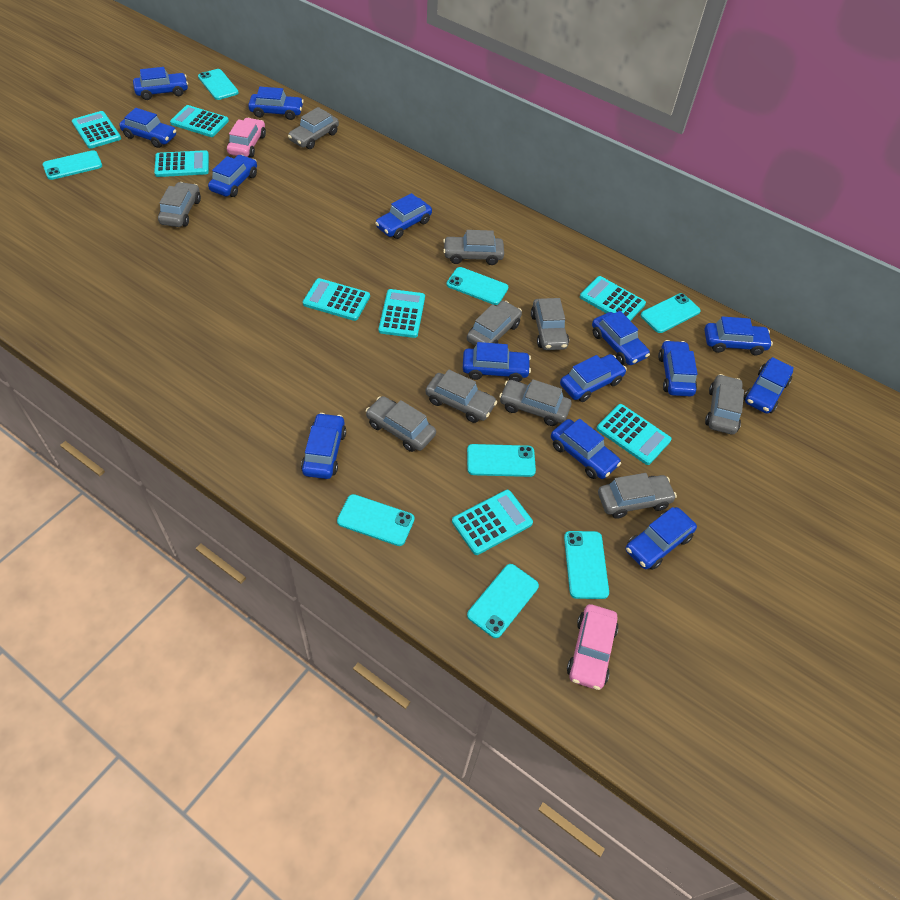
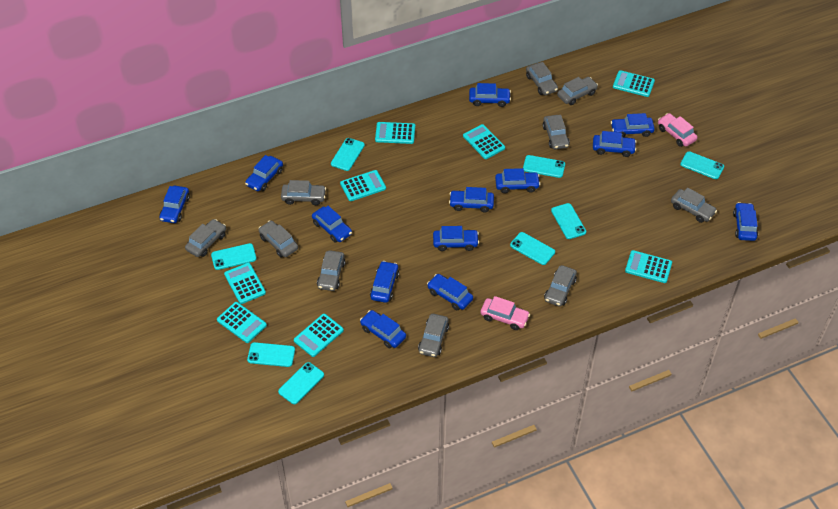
blue car: [119,108,176,148] [133,67,188,100] [208,155,257,197] [248,87,304,120] [301,413,346,479] [375,193,432,239] [463,342,531,382] [551,419,621,479] [560,354,627,402] [592,311,650,365] [626,507,697,570] [658,340,698,396] [704,316,773,355] [743,357,794,414] = 14 -> [159,186,190,223] [245,155,283,191] [312,206,352,242] [360,310,406,348] [370,261,399,303] [427,274,473,310] [433,226,479,251] [449,187,494,213] [469,83,511,107] [495,168,540,193] [593,131,636,157] [611,113,655,137] [733,202,758,241] = 13

